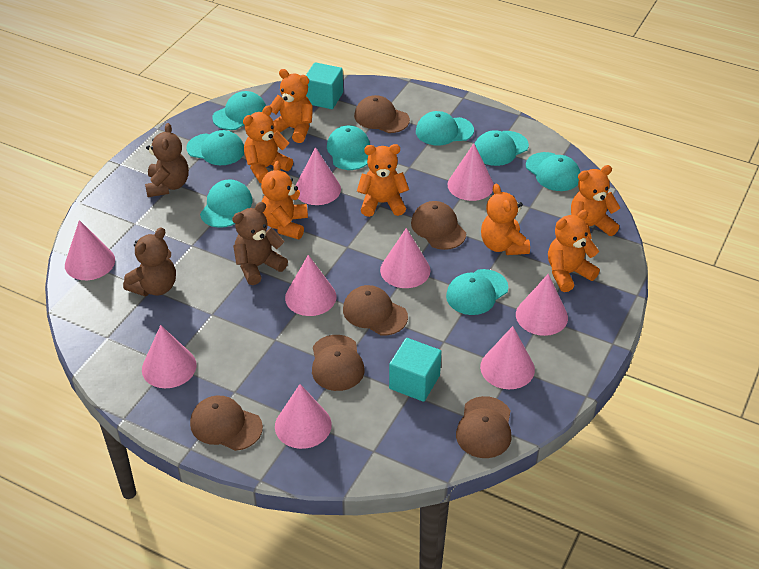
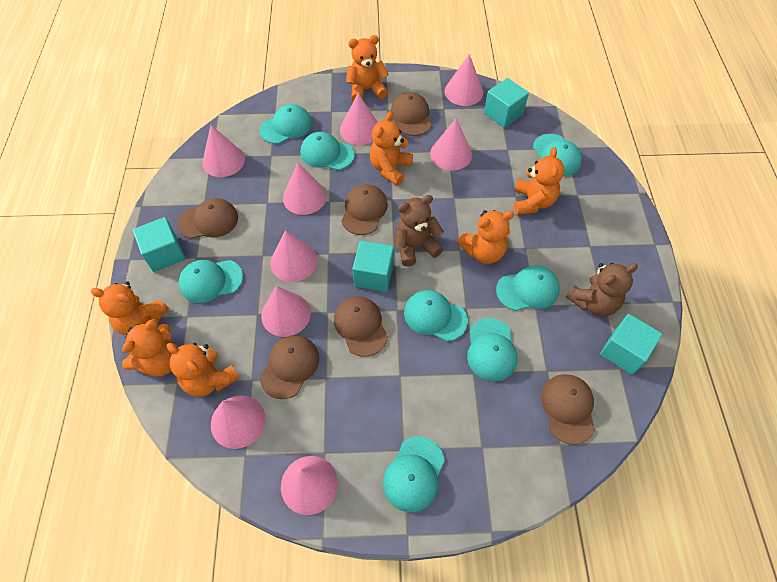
brown teddy bear: [123,227,176,296] [145,123,189,197] [232,202,288,285] = 3 -> [395,195,444,267] [566,262,638,317] = 2
turquoise cube: [306,62,343,109] [389,338,441,402] = 2 -> [133,217,185,272] [352,241,394,292] [484,78,529,128] [600,314,662,375] = 4

